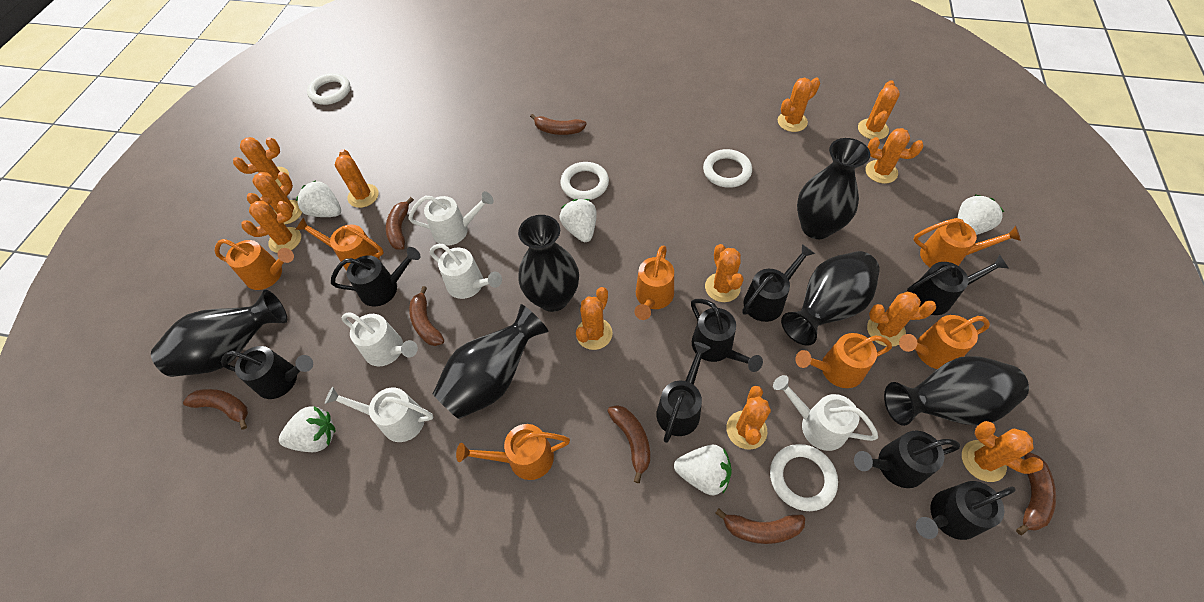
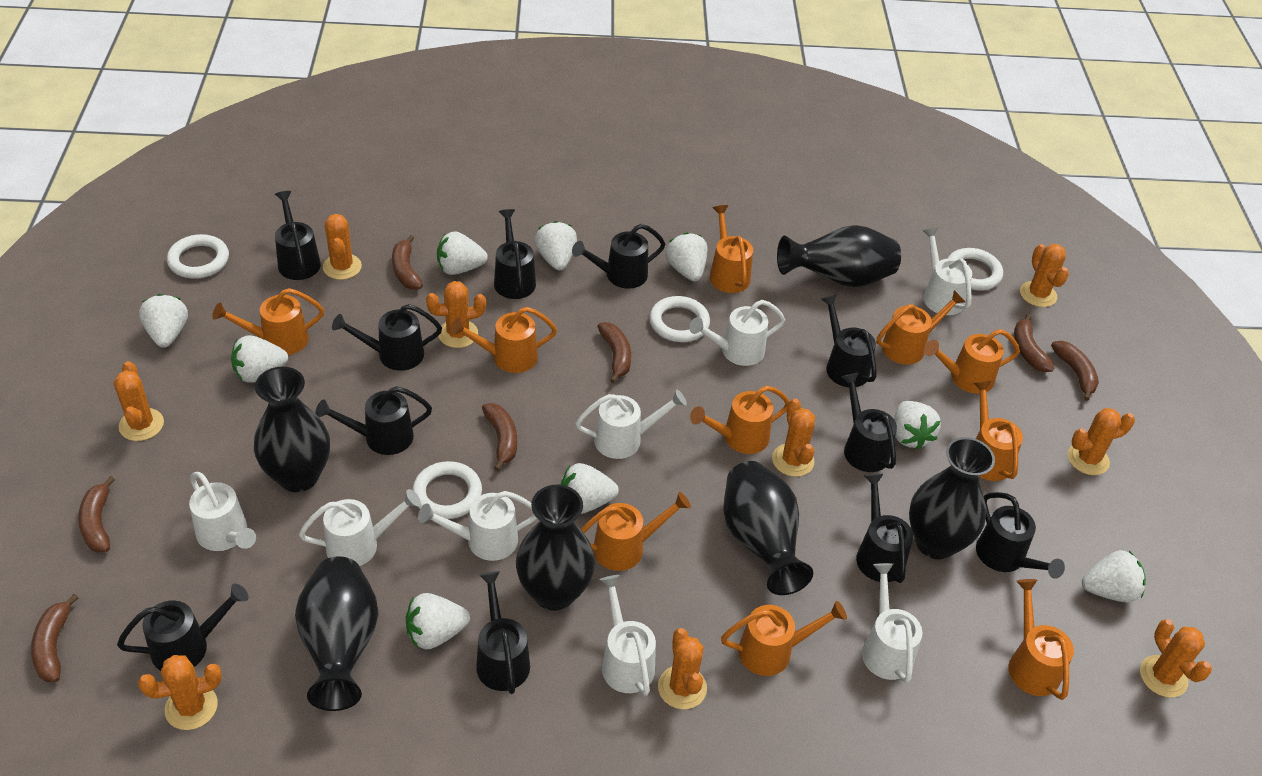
black watering can: [221,346,313,399] [331,247,420,306] [656,342,711,443] [691,299,763,372] [742,244,815,322] [854,431,960,488] [907,254,1009,315] [916,481,1016,540] = 8 -> [117,584,249,671] [275,191,321,280] [315,386,432,455] [332,304,442,371] [476,571,530,694] [494,209,536,299] [572,224,665,289] [821,295,877,387] [841,373,897,472] [856,474,913,583] [976,492,1065,579] = 11
orange cactus: [233,137,289,187] [241,201,301,253] [247,172,302,224] [335,149,379,208] [576,287,613,350] [705,244,743,302] [726,386,771,450] [778,77,820,132] [858,80,900,140] [865,128,923,184] [867,292,936,347] [962,421,1043,482] = 12 -> [114,361,164,441] [138,655,222,730] [323,214,362,280] [426,281,486,348] [658,628,707,709] [772,398,815,477] [1020,244,1069,307] [1068,408,1135,475] [1140,619,1212,698] = 9
orange watering can: [214,239,294,290] [295,217,384,271] [456,424,570,480] [635,245,674,320] [795,333,892,388] [899,315,990,369] [913,218,1021,268] = 7 -> [212,288,324,355] [450,307,557,373] [581,492,691,571] [690,386,790,454] [710,205,753,293] [721,601,847,676] [877,290,965,365] [924,329,1020,394] [973,381,1023,481] [1008,579,1074,700] = 10
white strawberry: [279,406,336,452] [296,180,341,217] [560,199,597,242] [674,444,732,496] [957,195,1004,235] = 5 -> [139,294,188,347] [231,335,288,383] [406,593,470,649] [437,231,488,275] [534,221,577,270] [561,463,619,514] [666,232,707,281] [894,401,940,450] [1082,550,1146,602] = 9
white watering can: [325,387,433,442] [342,312,418,366] [408,191,494,246] [430,244,502,299] [773,375,878,451] = 5 -> [189,472,256,551] [299,489,421,566] [418,491,537,561] [576,390,687,459] [599,575,656,696] [689,300,785,366] [862,563,922,683] [923,227,972,315] = 8

